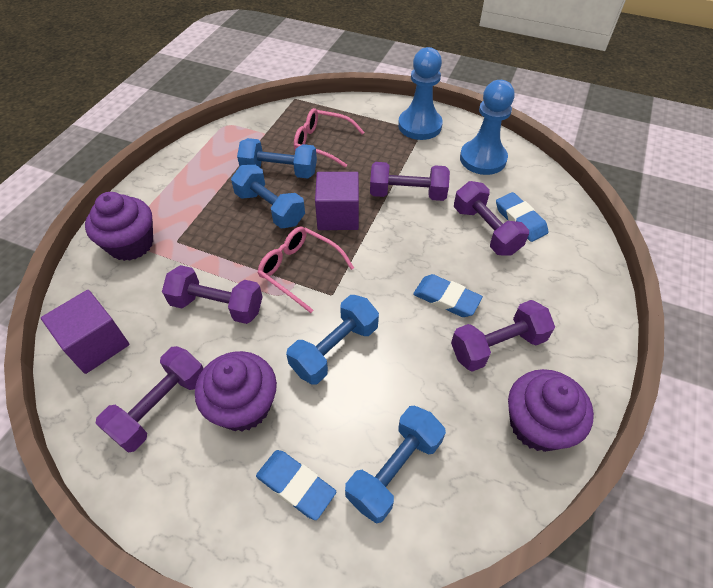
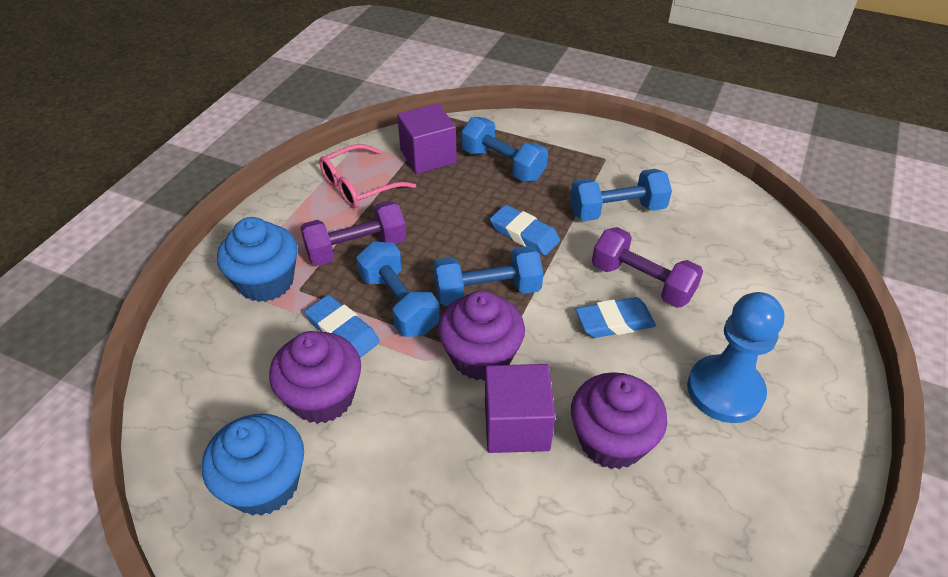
blue cupcake: none = 0 -> [202,414,304,516] [217,217,298,302] = 2
blue pawn: [398,47,443,140] [460,80,515,175] = 2 -> [687,292,785,423] = 1
pink glasses: [258,227,354,313] [294,108,364,167] = 2 -> [319,144,416,208] = 1
purple dumbbell: [95,346,204,452] [162,265,263,324] [370,162,450,201] [451,300,555,372] [454,181,529,256] = 5 -> [300,201,407,266] [592,227,703,308] = 2

